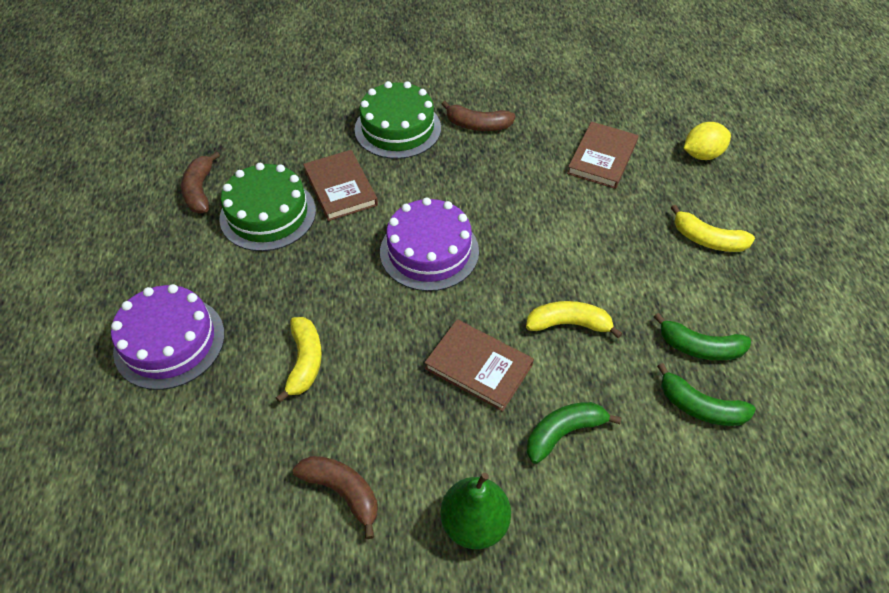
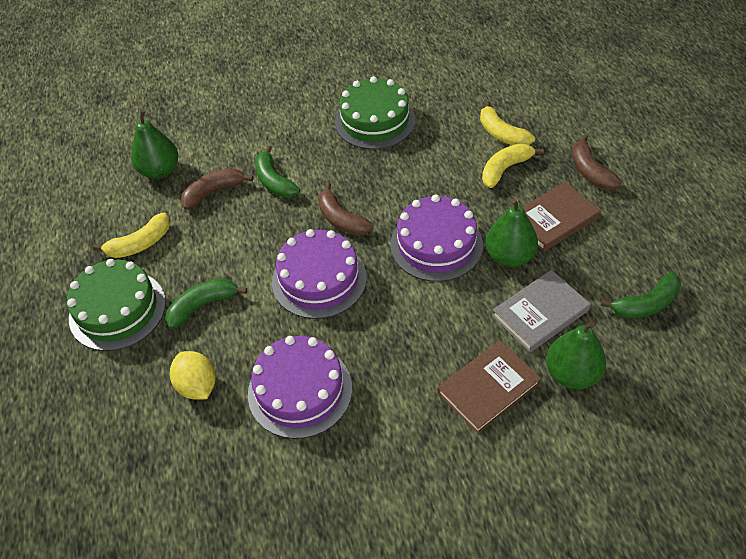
brown book: [303,150,378,221] [424,319,534,412] [567,122,638,189] = 3 -> [437,340,541,434] [522,182,601,252] = 2
green pear: [440,472,511,549] = 1 -> [131,110,178,179] [485,198,538,267] [546,321,606,389] = 3
grey book: none = 0 -> [492,270,591,352] = 1
purple cake: [111,284,225,390] [380,197,479,291] = 2 -> [248,336,352,439] [272,229,367,319] [390,194,483,282] = 3

